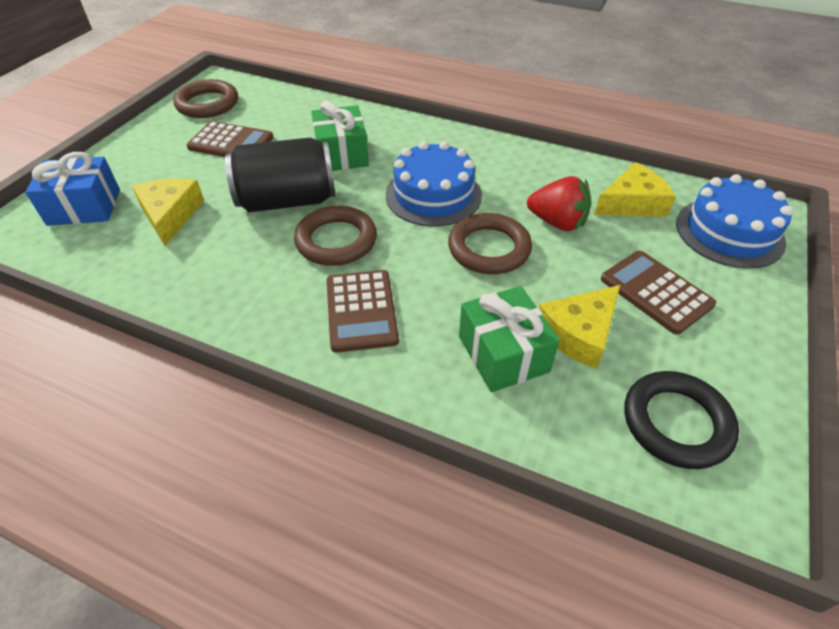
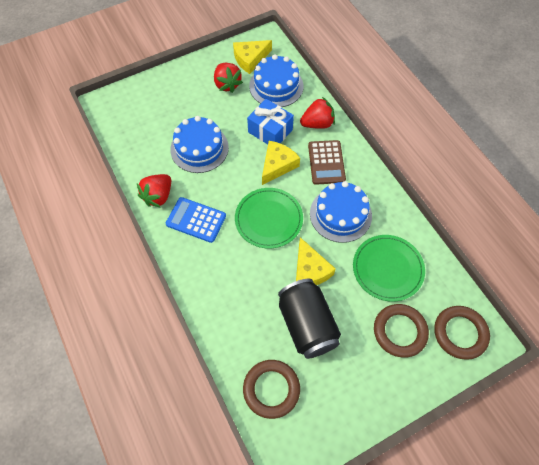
black ring: [625,371,739,469] = 1 -> none = 0
blue cake: [386,141,482,227] [676,174,793,269] = 2 -> [170,116,229,173] [249,54,304,107] [310,181,372,243] = 3
blue calculator: none = 0 -> [166,197,226,243] = 1
brown calculator: [187,121,273,157] [326,270,399,353] [601,251,716,335] = 3 -> [308,140,346,185] = 1
green gift: [311,101,369,171] [459,286,560,392] = 2 -> none = 0
green plate: none = 0 -> [235,188,303,249] [353,235,425,302] = 2
red strawberry: [527,176,591,231] = 1 -> [137,174,171,208] [214,63,243,93] [300,97,335,129] = 3

